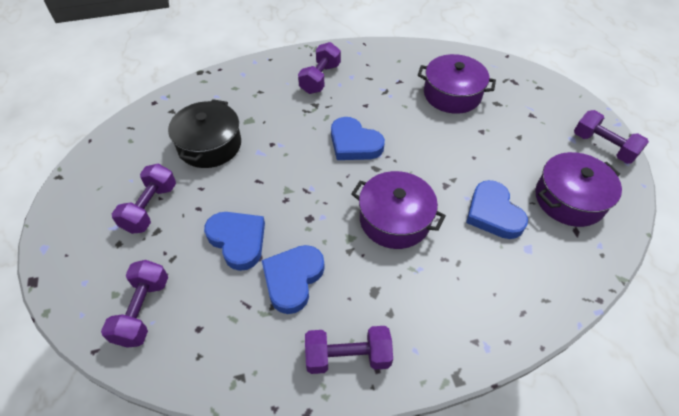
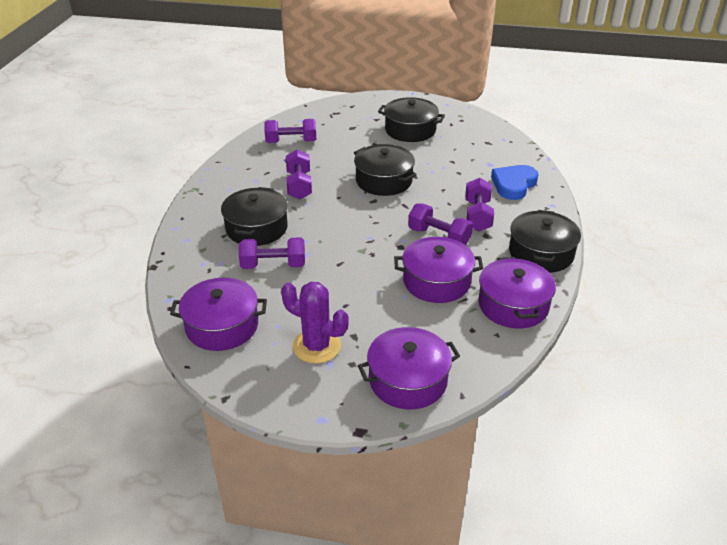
black pot: [168,99,241,168] = 1 -> [221,187,288,246] [354,144,417,196] [378,97,445,142] [509,210,581,273] = 4
blue heart: [204,212,265,271] [261,245,325,314] [331,117,385,160] [466,180,528,239] = 4 -> [491,165,538,200] = 1
purple cactus: none = 0 -> [281,282,349,364] = 1
purple pot: [351,171,446,249] [418,54,496,114] [536,152,622,227] = 3 -> [170,278,267,351] [358,327,460,409] [394,237,483,303] [478,257,556,328] = 4

